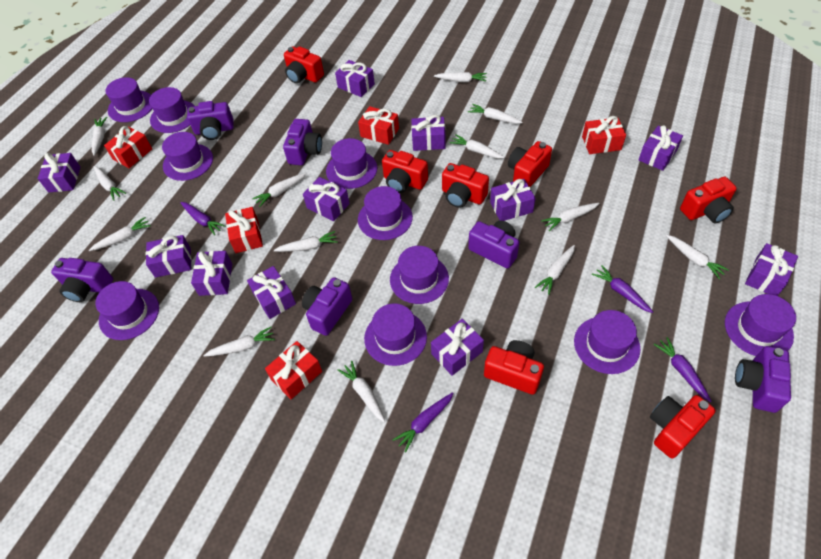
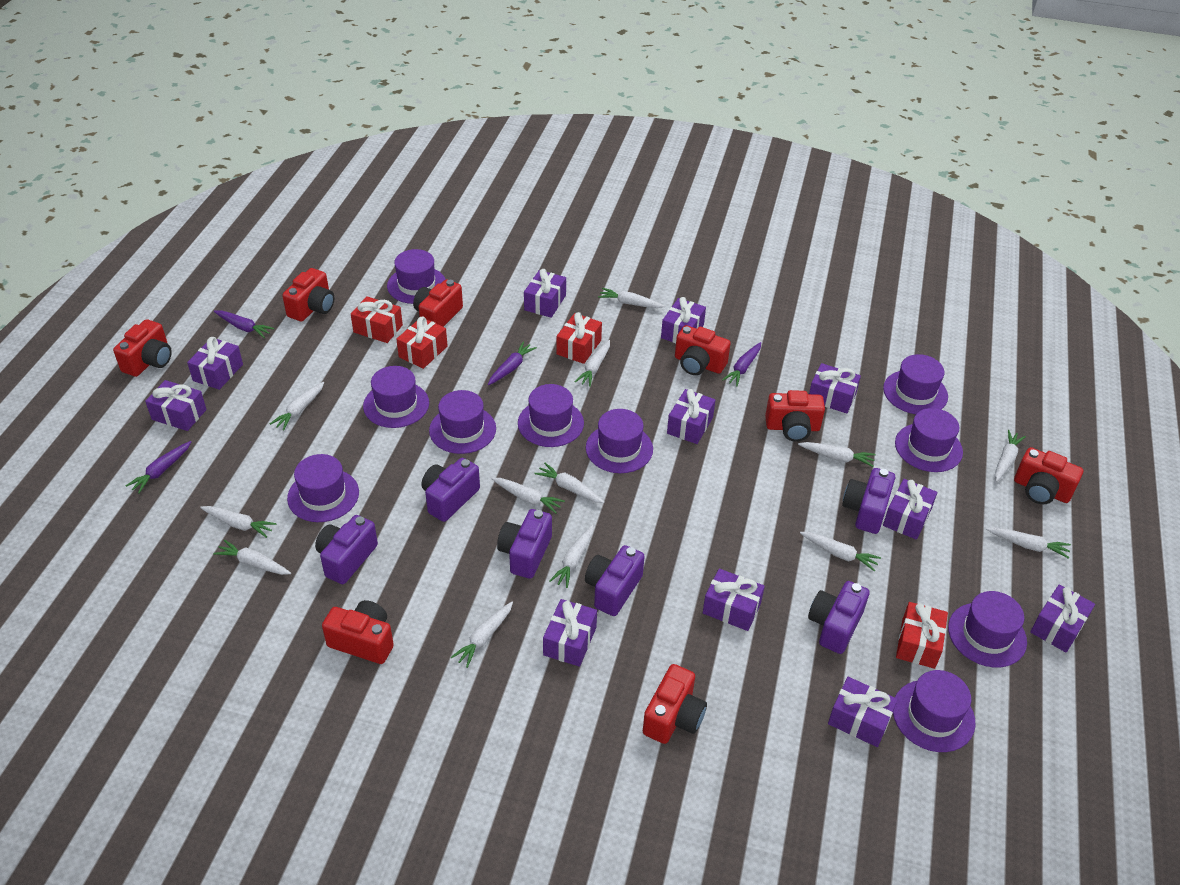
red camera: [284,47,324,84] [382,150,428,193] [442,163,489,208] [484,340,544,395] [508,141,552,187] [650,395,716,459] [680,177,737,223] = 7 -> [113,319,172,377] [282,268,335,322] [322,600,394,664] [413,279,463,327] [643,664,707,744] [675,325,731,375] [765,390,825,442] [1014,447,1083,504] = 8
red gift: [104,126,152,168] [225,207,263,253] [265,341,322,399] [358,106,399,145] [582,116,626,154] = 5 -> [351,296,403,343] [396,317,448,369] [556,312,602,364] [896,602,948,669] = 4

